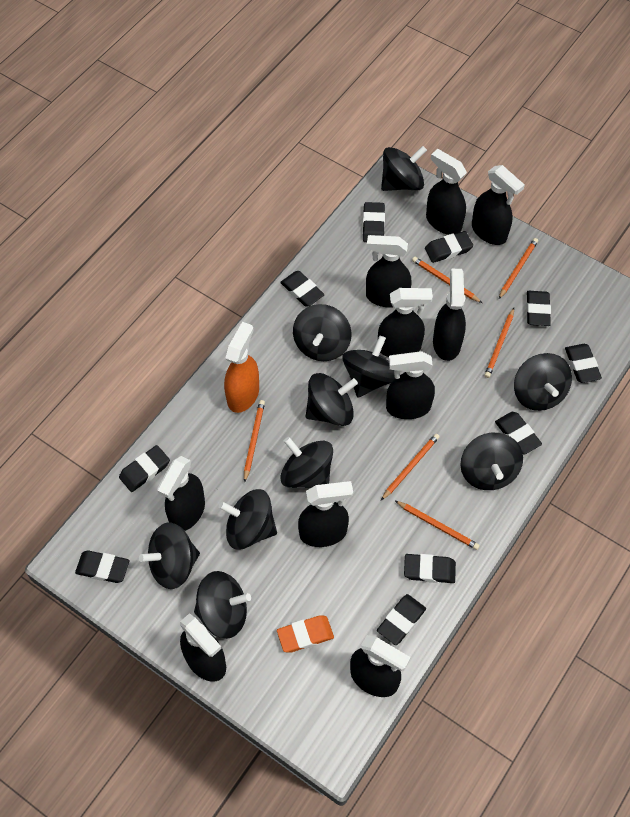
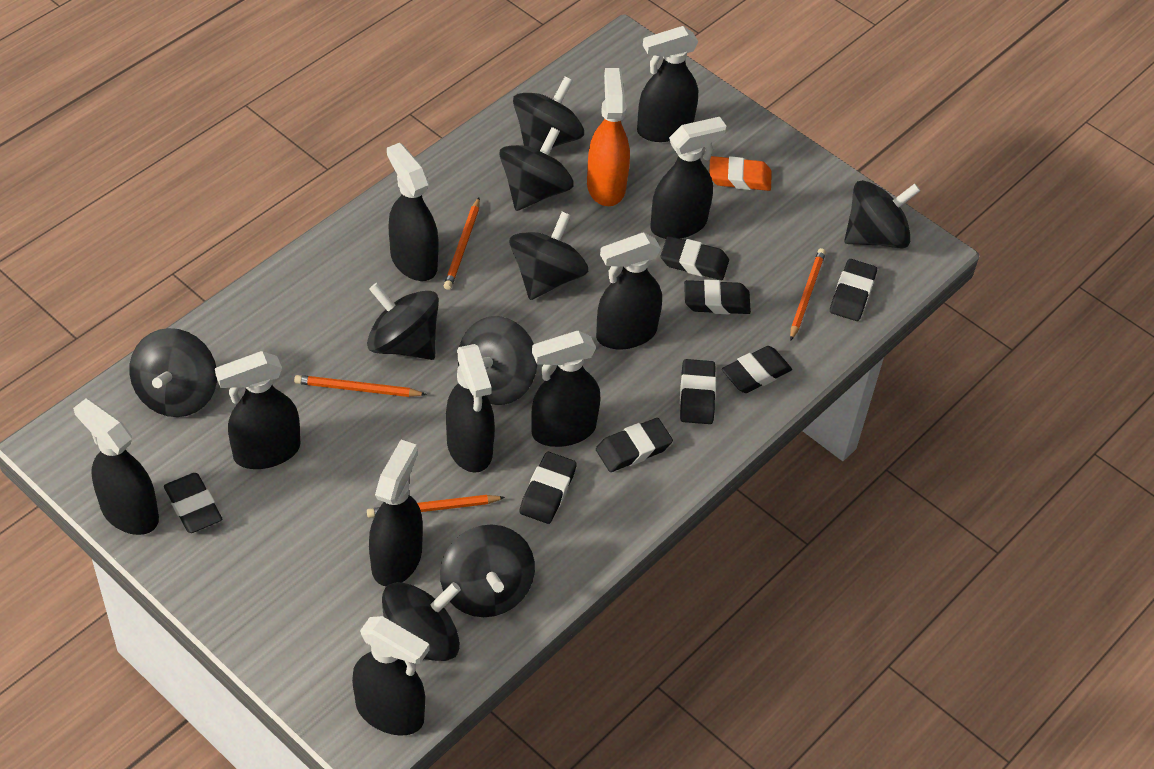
black eraser: [75,550,129,583] [119,445,170,492] [280,271,325,307] [362,202,385,242] [377,594,426,645] [404,554,456,583] [425,231,473,263] [495,412,542,455] [526,291,551,326] [565,344,602,383] = 10 -> [164,473,222,533] [519,452,577,524] [596,418,673,472] [661,236,729,280] [680,359,716,424] [684,279,751,314] [722,346,792,393] [830,259,877,321] = 8
black spinning top: [139,522,200,589] [194,571,251,639] [219,489,277,549] [280,437,333,488] [293,304,352,361] [306,373,358,426] [342,336,395,398] [381,146,427,191] [460,433,523,490] [514,353,572,411] = 10 -> [129,328,217,417] [367,283,439,360] [382,582,461,661] [440,524,535,617] [458,316,537,405] [499,127,574,211] [510,212,588,300] [513,76,584,151] [844,180,920,249] = 9
orange pencil: [244,400,265,483] [381,434,440,500] [395,501,480,550] [412,257,482,303] [484,308,514,378] [499,238,538,299] = 6 -> [294,375,427,397] [367,495,505,518] [444,198,480,290] [790,248,826,341] = 4

